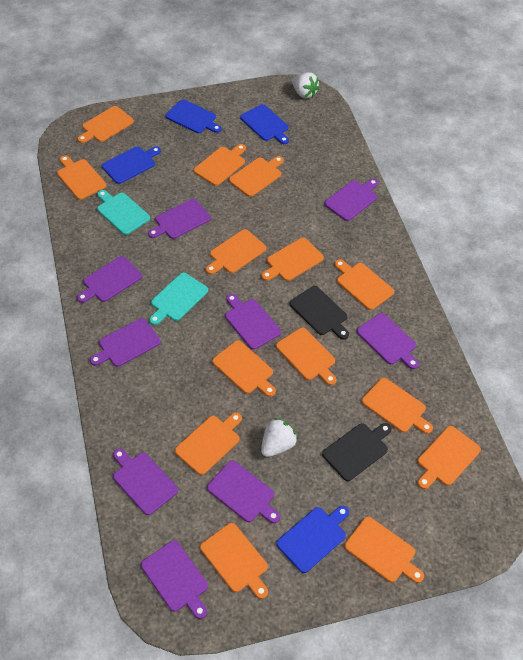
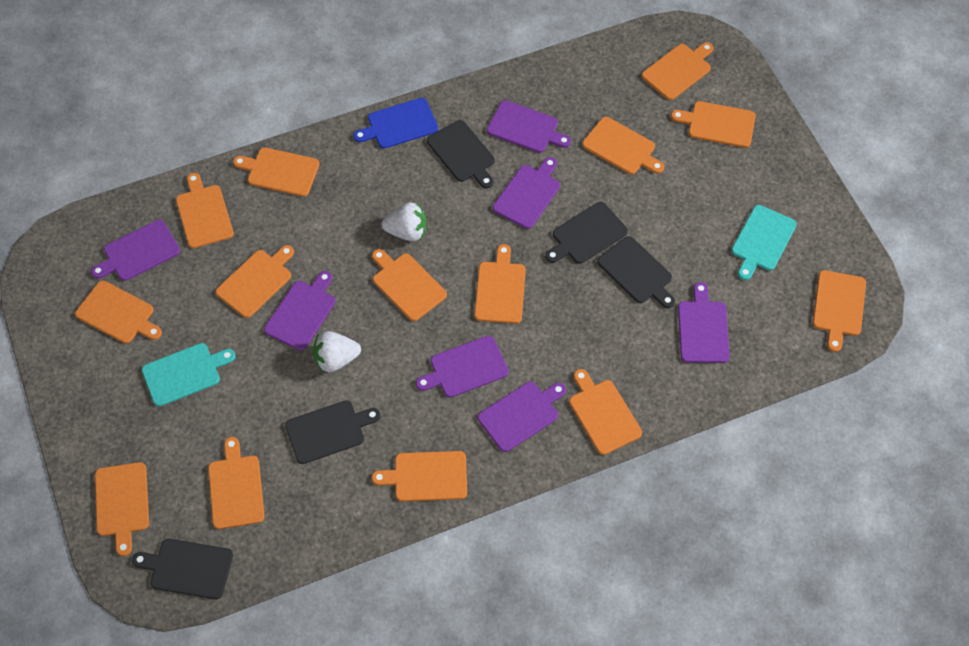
black cutting board: [290,286,349,339] [322,423,392,481] = 2 -> [132,539,233,599] [285,400,380,464] [427,120,495,189] [545,202,628,264] [597,236,675,308] = 5
blue cutting board: [102,146,161,184] [165,99,222,133] [240,104,289,144] [276,506,349,573] = 4 -> [353,98,438,149] = 1
purple cutting board: [77,256,142,303] [90,318,161,367] [113,449,178,515] [141,540,208,619] [148,199,211,239] [207,461,280,523] [225,294,281,350] [324,179,378,221] [357,313,419,369] = 9 -> [91,220,180,281] [264,271,335,351] [416,336,509,398] [478,382,566,452] [487,100,571,153] [493,157,560,229] [678,282,730,363] = 7

